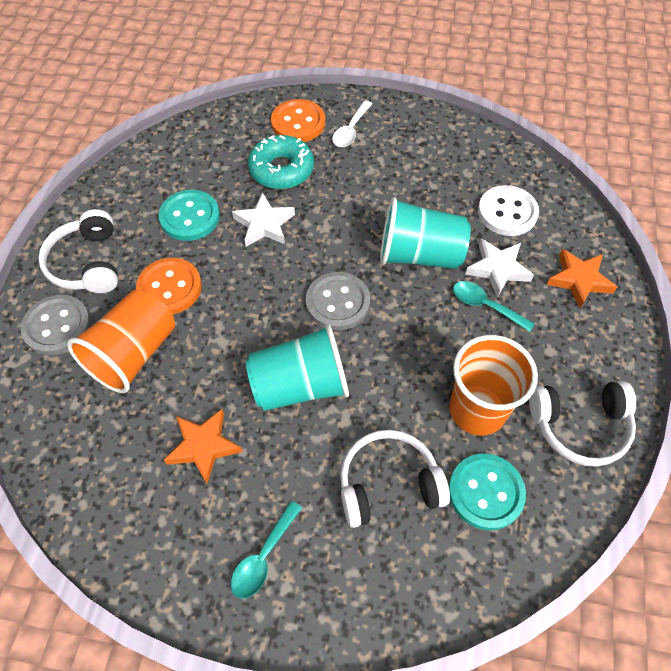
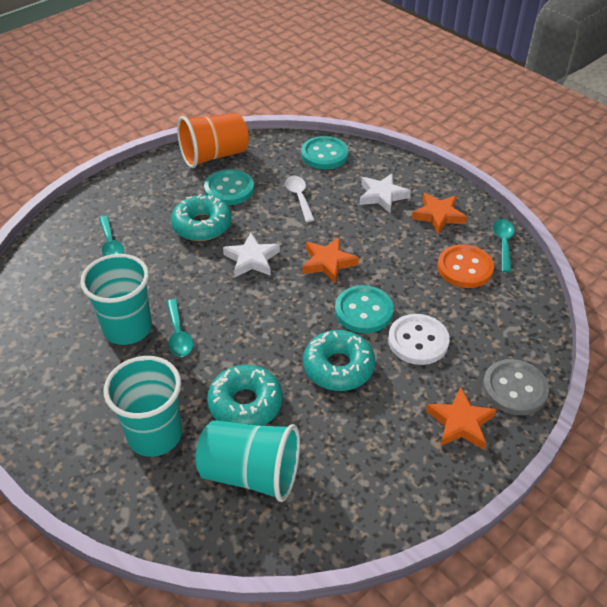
grey button: [21,295,91,356] [306,272,370,331] = 2 -> [483,359,549,415] = 1
orange button: [136,258,202,314] [271,99,325,142] = 2 -> [437,244,494,288] = 1
orange cup: [67,289,175,393] [449,335,538,436] = 2 -> [177,113,249,168] = 1
orange star: [164,409,243,484] [546,249,617,308] = 2 -> [302,237,359,284] [412,193,467,234] [426,387,497,449] = 3
turquoise button: [158,190,220,241] [449,454,526,530] = 2 -> [204,169,254,205] [301,136,349,169] [335,285,394,333] = 3
turquoise cup: [246,324,349,411] [380,197,471,269] = 2 -> [80,254,152,345] [104,356,182,457] [196,420,300,502] = 3
turquoise donut: [248,135,314,189] = 1 -> [171,194,232,241] [207,365,283,426] [303,330,375,391] = 3
turquoise spoon: [231,501,302,599] [453,281,535,332] = 2 -> [99,216,124,256] [167,299,193,357] [493,219,514,273] = 3
white headphones: [38,209,118,293] [340,430,450,528] [529,381,636,467] = 3 -> none = 0

